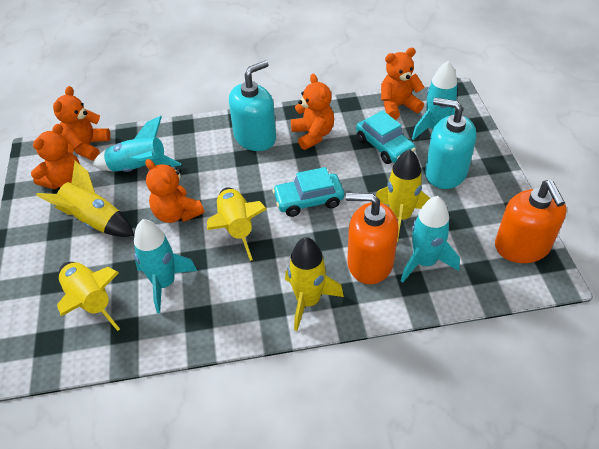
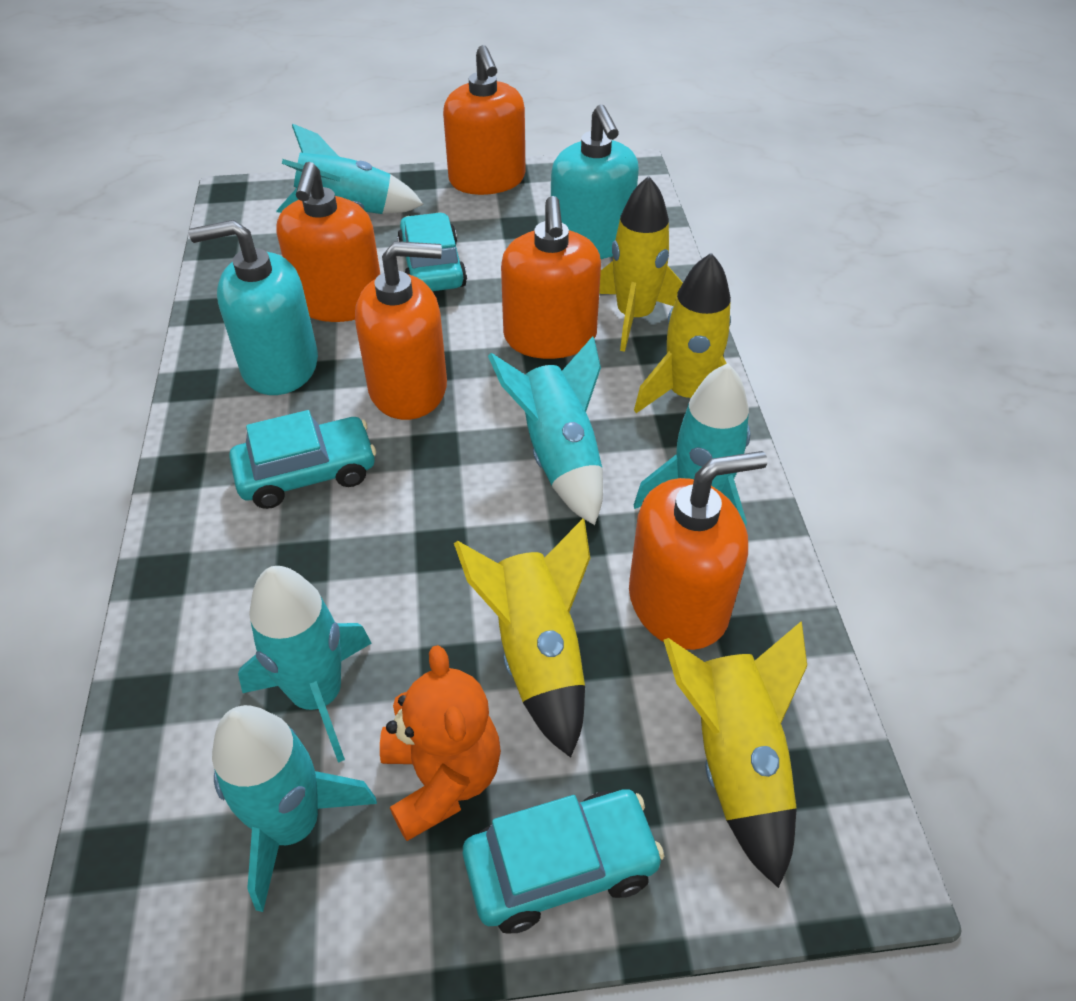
orange soap dispenser: [346,193,398,284] [495,180,567,263] = 2 -> [276,162,380,322] [355,241,447,420] [443,45,525,195] [501,196,601,359] [629,451,767,650] = 5
orange teddy bear: [31,124,80,189] [53,86,111,161] [146,159,204,223] [291,74,334,150] [381,48,424,120] = 5 -> [380,645,501,841] = 1
turquoise car: [272,167,344,217] [356,110,416,164] = 2 -> [229,410,376,509] [397,212,467,291] [463,789,664,933] = 3
turquoise rocket: [92,116,181,172] [134,219,197,313] [401,196,460,283] [412,61,457,140] = 4 -> [212,705,377,912] [238,566,371,763] [276,123,424,214] [488,336,603,525] [634,363,750,526] = 5
yellow rocket: [36,161,134,237] [57,262,120,331] [207,187,267,261] [285,237,344,331] [376,149,430,242] = 5 -> [454,519,590,758] [599,176,683,352] [634,253,731,413] [663,621,807,888] = 4

